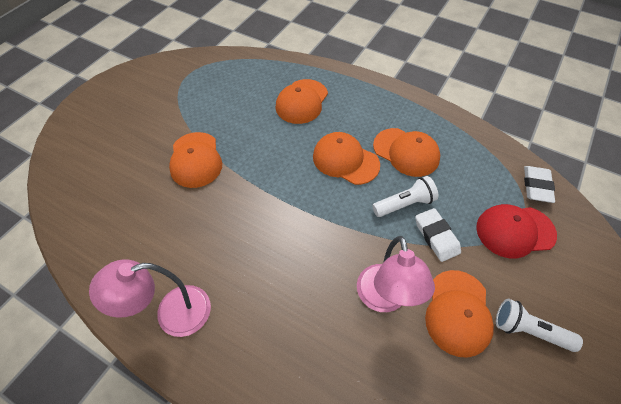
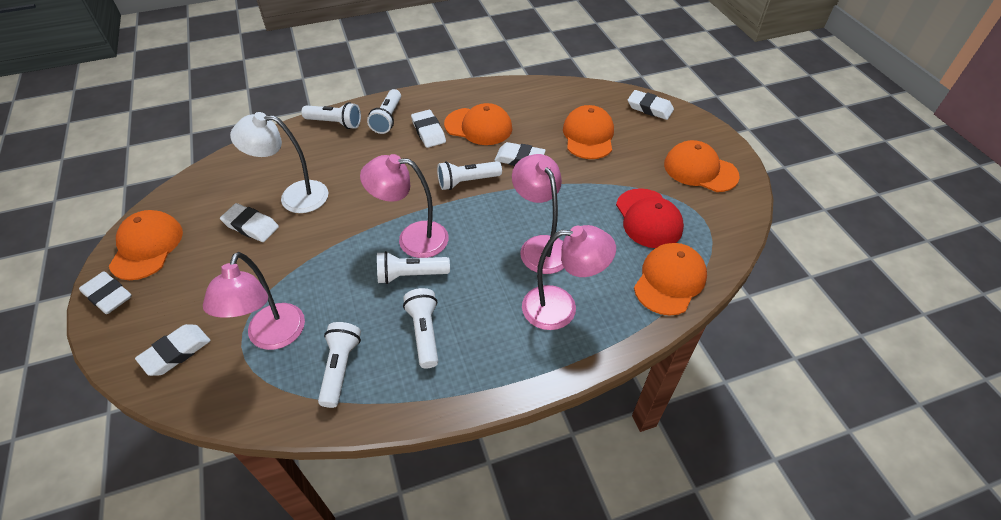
pink lamp: [89,259,211,337] [357,236,435,312] = 2 -> [203,252,305,350] [360,154,449,258] [512,154,564,274] [522,225,616,330] = 4
white eraser: [415,208,461,262] [524,166,555,203] = 2 -> [79,271,132,314] [135,324,211,376] [220,203,279,242] [411,110,446,148] [494,142,546,166] [628,90,674,120] = 6
white flashlight: [372,176,438,217] [496,299,583,352] = 2 -> [301,102,361,129] [318,322,361,408] [367,89,401,134] [377,251,450,284] [403,288,438,368] [437,161,502,190] = 6
white lamp: none = 0 -> [230,112,328,213] = 1

